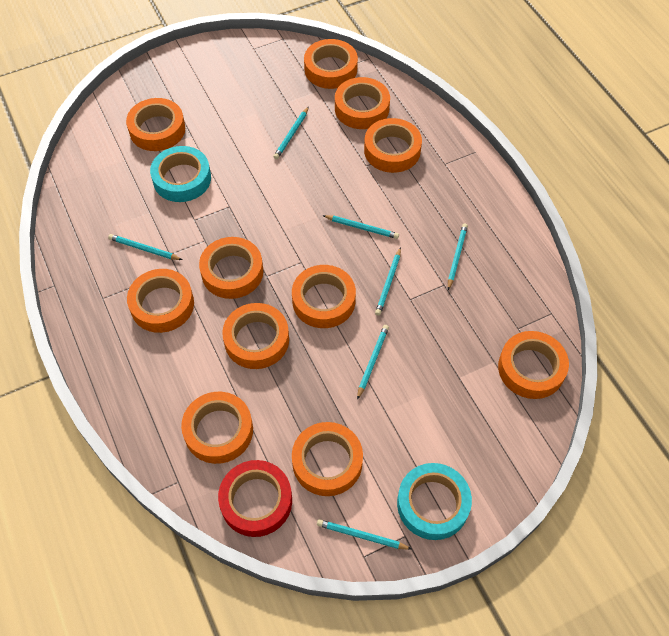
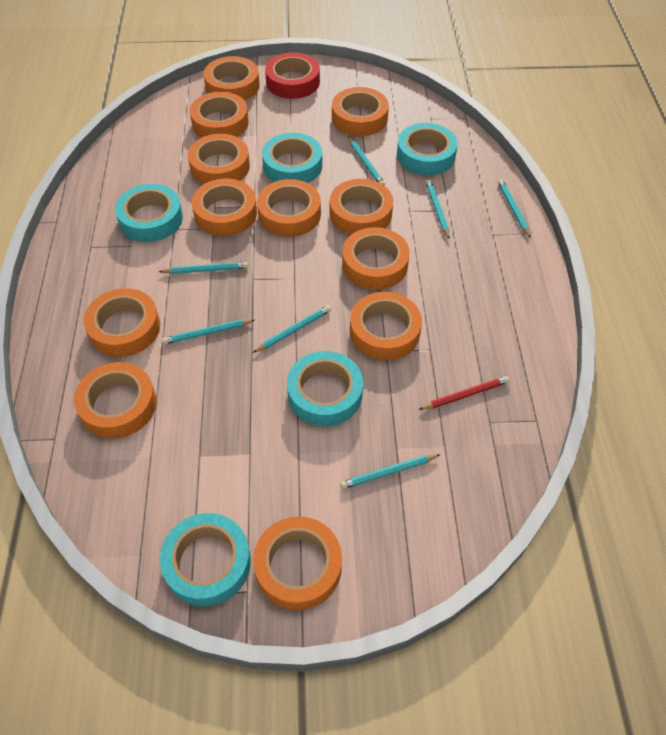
orange tape: [126,98,185,151] [127,269,194,333] [181,392,253,464] [199,237,263,299] [222,303,289,369] [292,265,356,328] [292,422,363,496] [304,39,358,89] [335,77,390,129] [364,118,422,173] [498,331,569,399] = 11 -> [74,362,157,439] [84,288,160,357] [188,134,250,185] [190,92,249,138] [192,178,257,236] [203,56,260,101] [253,516,342,610] [257,179,321,237] [330,179,393,235] [332,87,389,136] [342,227,410,290] [350,292,422,360] = 12
red pencil: none = 0 -> [418,376,510,410] = 1
turquoise tape: [150,146,211,202] [397,463,472,540] = 2 -> [115,184,183,242] [160,513,251,607] [262,133,322,183] [287,351,363,426] [397,123,458,175] = 5

